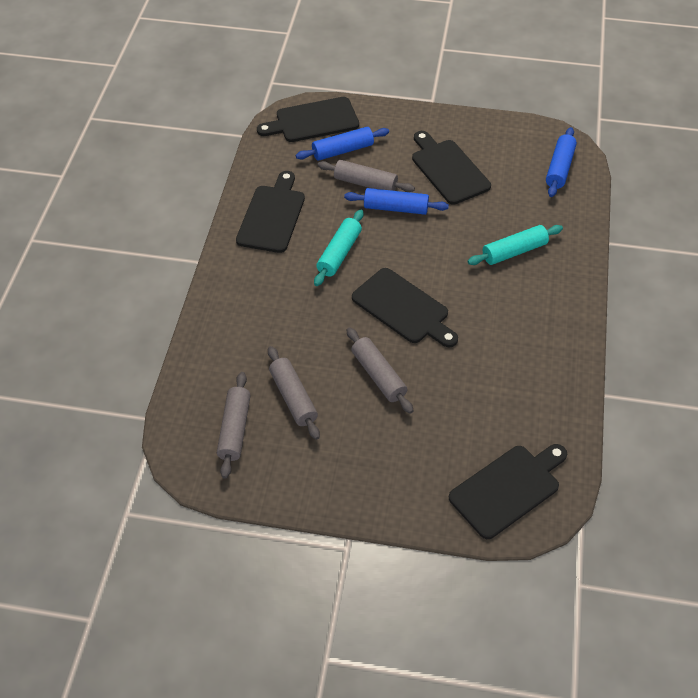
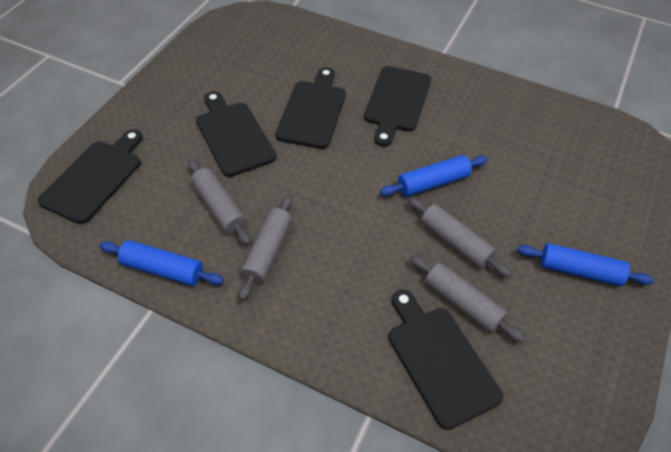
turquoise rolling pin: [314,210,363,286] [467,225,563,265] = 2 -> none = 0

